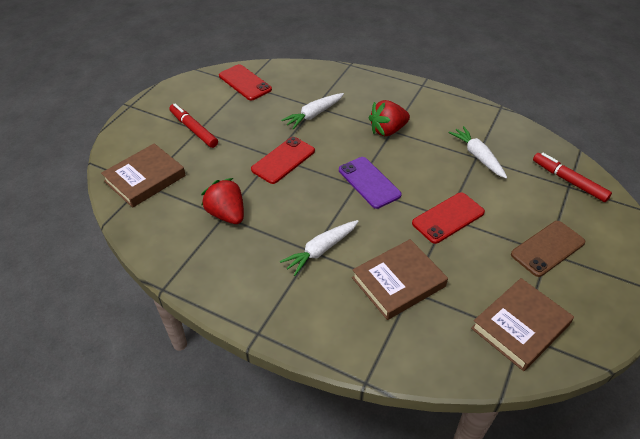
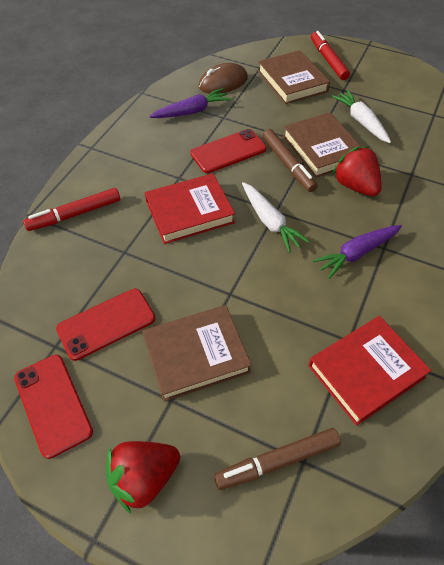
brown marker: none = 0 -> [214,428,341,490] [262,129,317,192] = 2
brown mouse: none = 0 -> [198,63,248,94] = 1
brown phone: [511,221,585,277] = 1 -> none = 0
purple carrot: none = 0 -> [149,88,231,118] [313,225,402,279] = 2
purple phone: [339,157,402,209] = 1 -> none = 0
red book: none = 0 -> [145,173,235,244] [308,316,431,426] = 2
white carrot: [280,220,359,276] [281,93,344,129] [448,126,507,179] = 3 -> [242,182,310,253] [331,90,391,143] = 2

